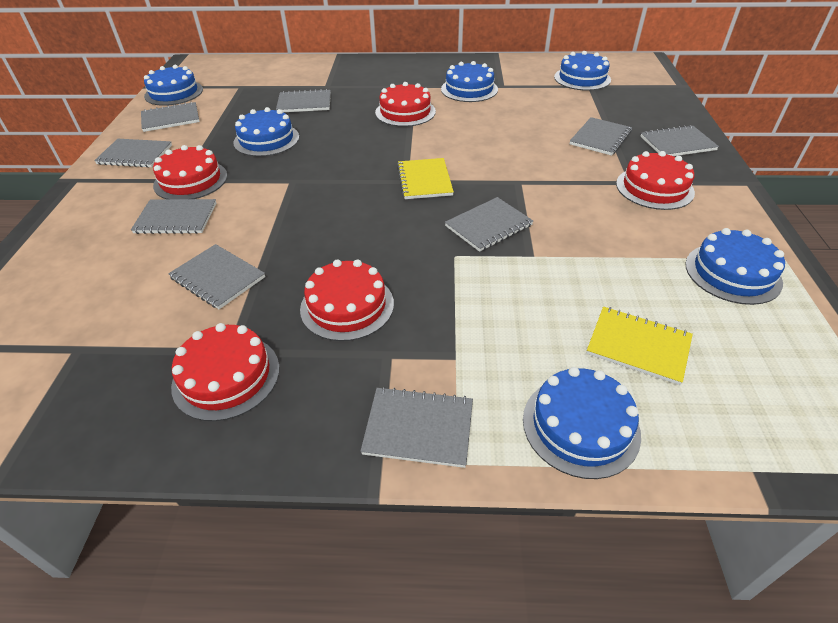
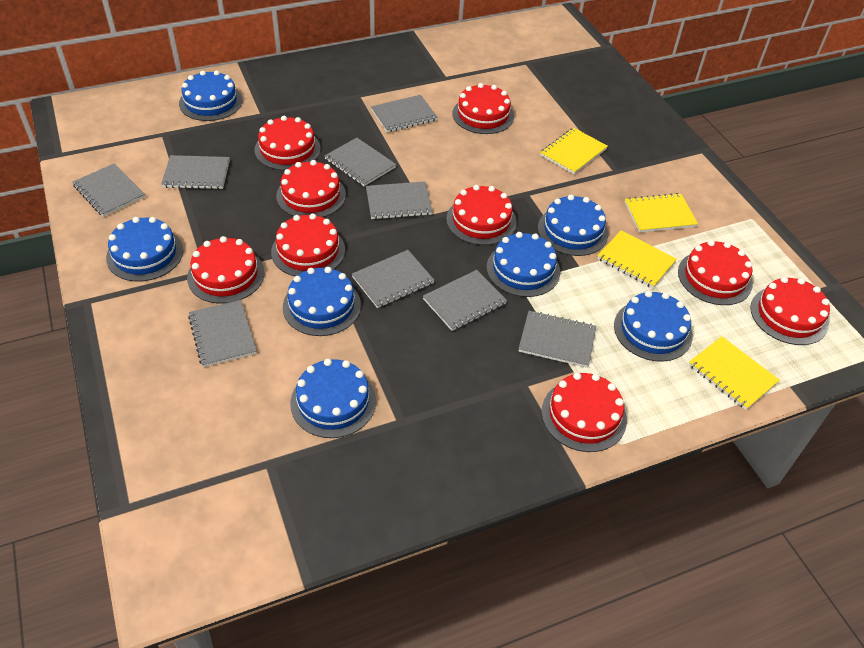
blue cake: [144,65,203,106] [234,107,299,157] [441,61,498,102] [523,367,641,479] [554,51,611,91] [685,228,785,305] = 6 -> [106,217,183,282] [179,70,242,121] [283,267,361,336] [290,359,376,438] [487,232,560,297] [538,195,609,256] [614,291,693,362] = 7
red cake: [153,145,227,199] [171,323,280,421] [300,259,394,341] [375,82,436,127] [616,151,695,210] = 5 -> [187,236,264,304] [254,116,321,171] [271,213,345,276] [276,160,346,217] [446,185,517,245] [453,83,514,134] [542,372,627,452] [678,240,753,305] [750,277,830,345] = 9
yellow notebook: [397,158,454,199] [587,307,693,385] = 2 -> [540,128,608,174] [597,230,677,288] [625,193,698,233] [688,336,780,410] = 4

